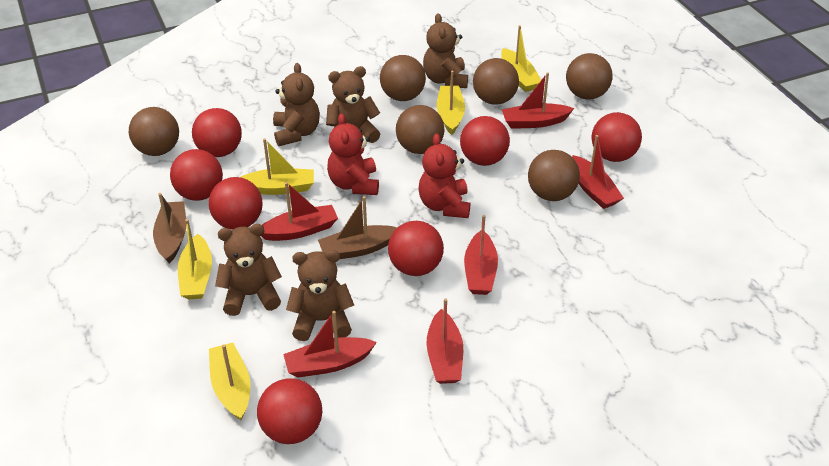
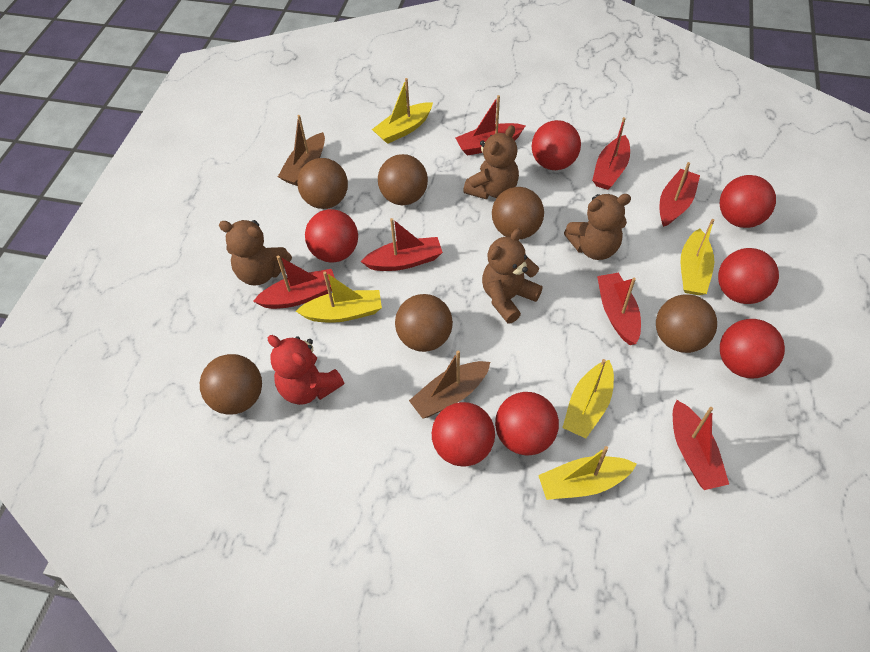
brown teddy bear: [215,224,282,316] [273,63,320,146] [286,250,354,341] [326,66,380,143] [423,13,468,88] = 5 -> [219,220,292,286] [463,125,519,199] [482,228,543,323] [564,194,631,260] = 4
red boat: [261,182,338,241] [283,311,377,377] [427,298,463,384] [464,215,498,295] [502,72,574,129] [572,135,624,209] = 6 -> [253,256,335,309] [361,218,443,271] [456,95,526,156] [592,117,630,190] [597,273,641,345] [660,162,700,227] [673,400,729,490] = 7
red teddy bear: [327,113,379,195] [418,134,470,218] = 2 -> [268,335,344,405] = 1

